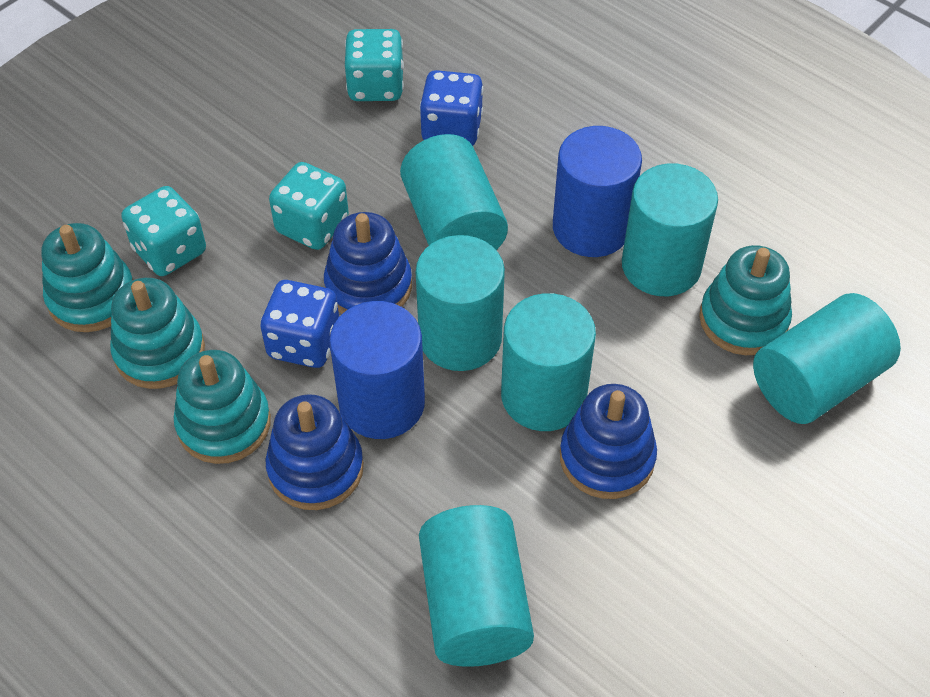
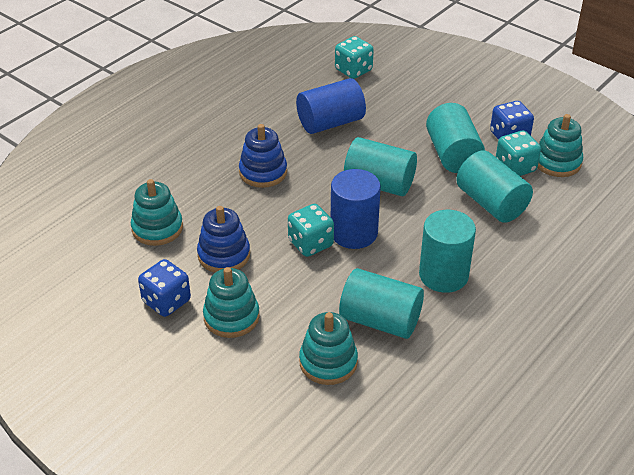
blue stacking toy: [265,394,364,510] [324,212,412,314] [560,384,657,499] = 3 -> [197,206,250,273] [239,124,287,188] = 2
turquoise cylinder: [400,134,508,250] [416,235,505,371] [419,505,534,667] [501,293,596,431] [622,163,718,296] [753,293,901,424] = 6 -> [339,268,424,339] [344,137,417,196] [419,210,476,293] [426,103,485,173] [456,150,533,223] = 5

